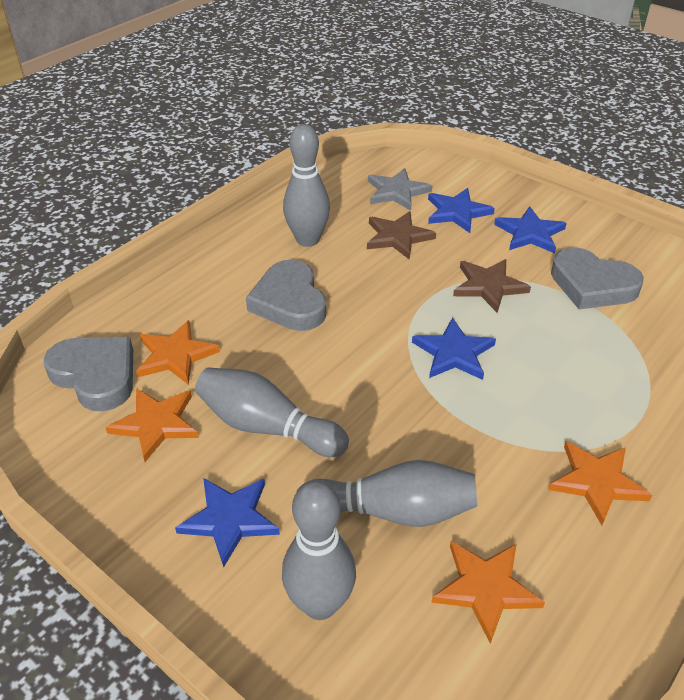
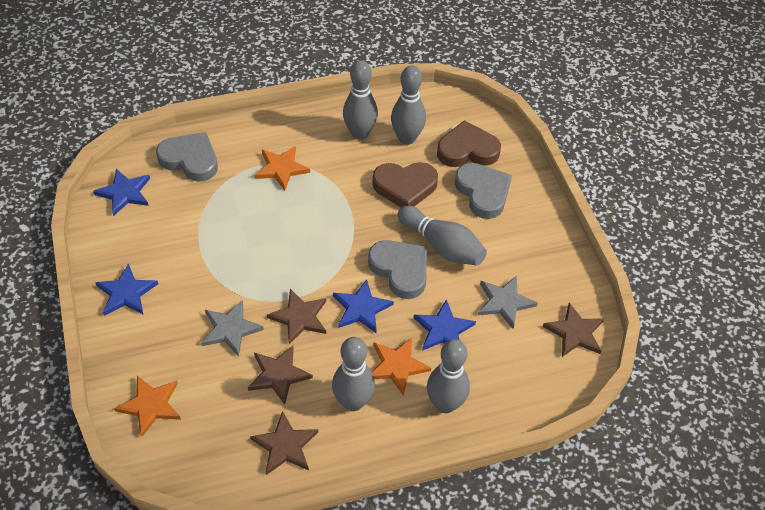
brown heart: none = 0 -> [372,162,438,207] [437,120,501,167] = 2
brown star: [367,211,436,259] [453,259,531,313] = 2 -> [248,346,313,405] [250,411,318,475] [267,289,326,344] [543,303,604,357] = 4
grey bowling pin: [195,367,349,457] [282,480,356,620] [283,124,330,247] [297,460,477,527] = 4 -> [332,337,375,411] [343,60,378,140] [391,66,426,145] [398,206,487,266] [427,339,470,413] = 5
grey star: [368,168,432,211] = 1 -> [201,300,264,357] [478,276,538,329] = 2
orange star: [105,388,199,462] [136,320,220,385] [431,541,545,644] [548,441,652,525] = 4 -> [114,376,181,437] [254,146,310,191] [372,338,431,395] = 3

